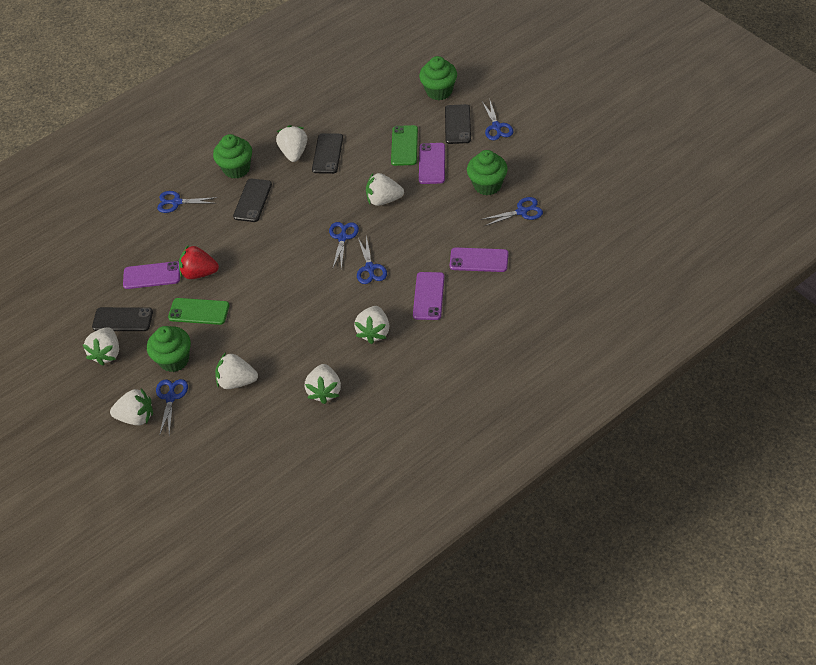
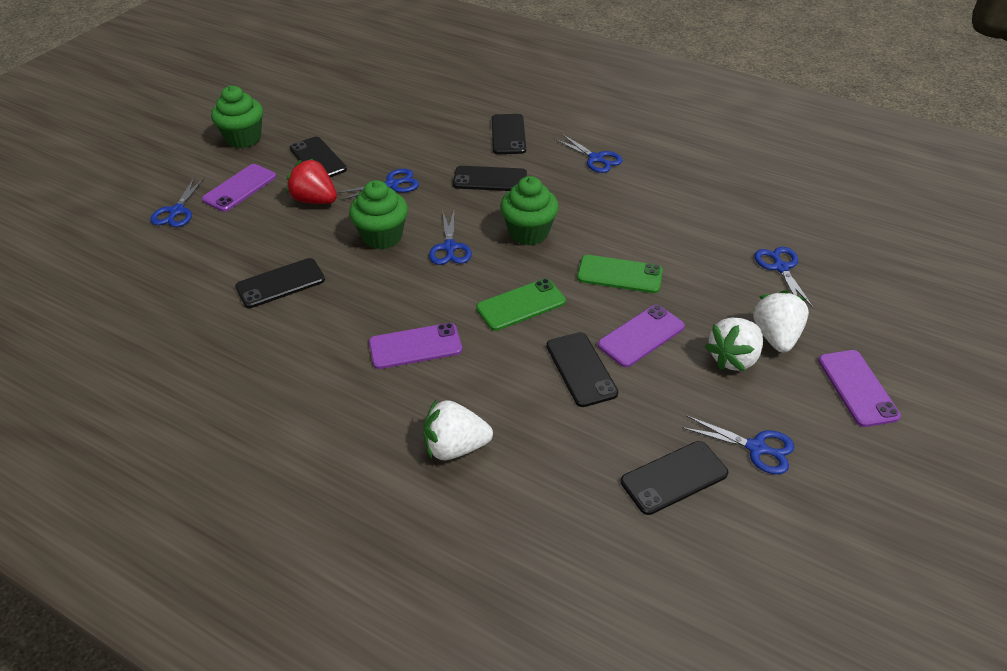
black phone: [92,307,153,331] [233,179,272,222] [312,133,343,174] [445,104,471,144] = 4 -> [235,258,325,308] [289,137,347,177] [453,166,527,191] [492,114,526,154] [546,332,618,407] [621,441,728,515] = 6
green cupcake: [147,326,191,372] [213,134,252,179] [419,56,457,100] [467,150,508,195] = 4 -> [211,86,263,148] [349,180,408,249] [500,176,559,245] = 3
white strawberry: [82,327,119,366] [110,388,153,425] [215,352,258,389] [276,125,307,162] [305,364,341,404] [354,306,389,344] [366,173,404,206] = 7 -> [423,399,493,460] [705,317,763,372] [753,290,809,353] = 3

